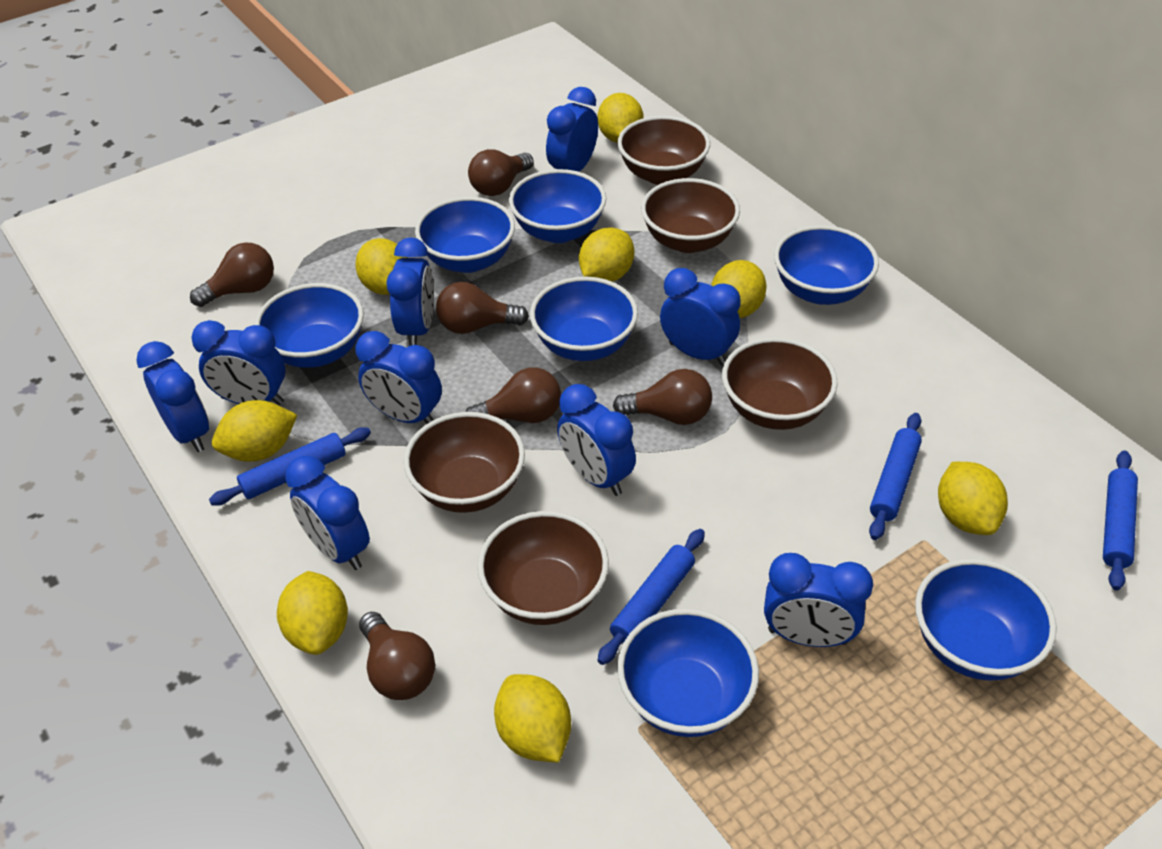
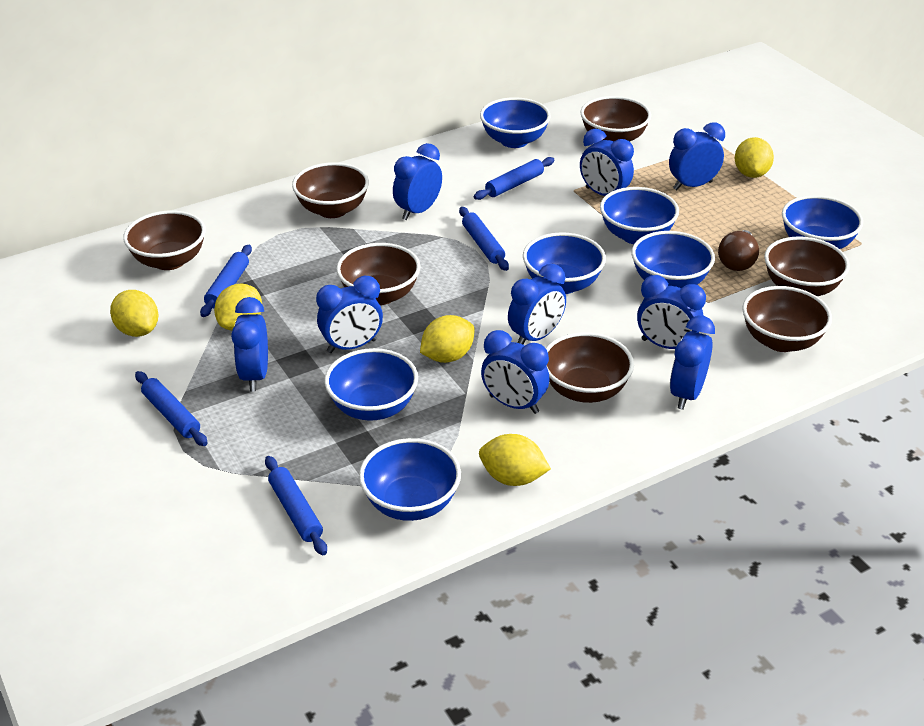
blue rolling pin: [209,427,371,506] [597,529,705,665] [869,413,922,540] [1103,450,1138,590] = 4 -> [135,371,208,446] [200,245,252,317] [265,456,327,555] [459,207,509,271] [474,157,554,200] = 5
brown bowl: [404,412,525,513] [478,511,609,625] [618,116,710,185] [641,178,740,253] [722,337,838,430] = 5 -> [123,211,206,270] [292,162,369,218] [336,243,421,305] [546,332,634,403] [580,96,651,142] [742,286,832,352] [764,236,850,296] = 7
brown light bulb: [190,243,274,307] [359,612,435,700] [436,282,529,334] [466,367,561,423] [468,149,534,196] [613,369,712,425] = 6 -> [718,230,759,271] = 1
yellow lemon: [212,400,297,462] [277,571,348,655] [355,238,408,295] [494,674,571,763] [579,228,634,282] [597,93,643,143] [711,260,766,318] [938,462,1008,535] = 8 -> [110,290,158,337] [214,283,262,331] [420,315,474,363] [479,434,551,486] [735,137,774,178] = 5

